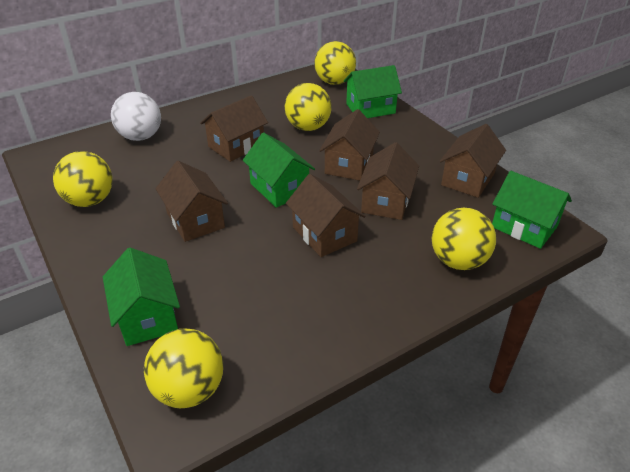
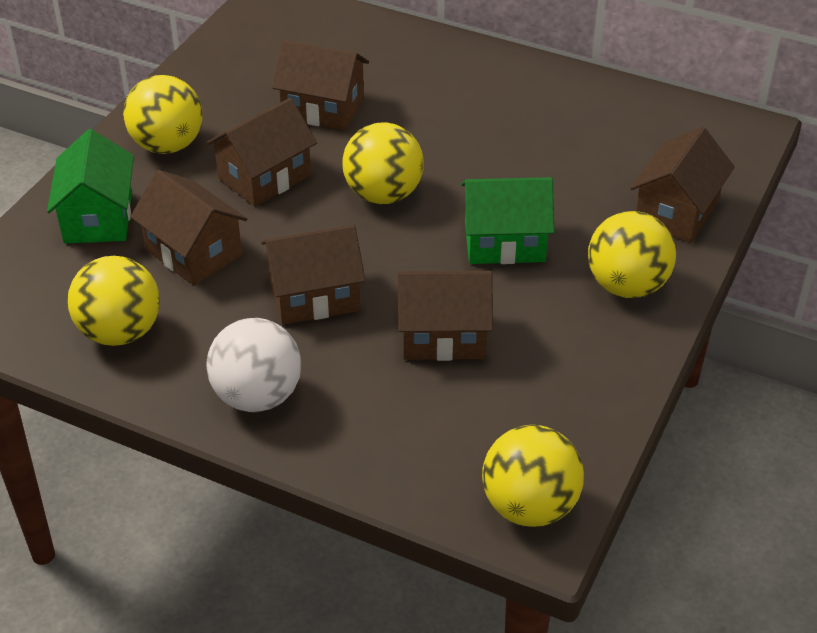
green house: [103,247,180,346] [243,132,315,208] [344,65,402,118] [492,171,572,249] = 4 -> [47,129,134,243] [461,177,554,264] = 2

